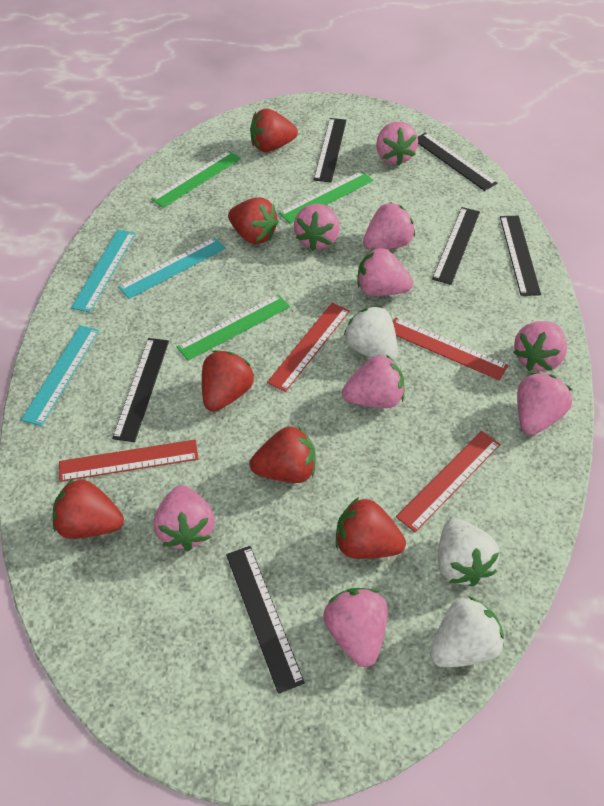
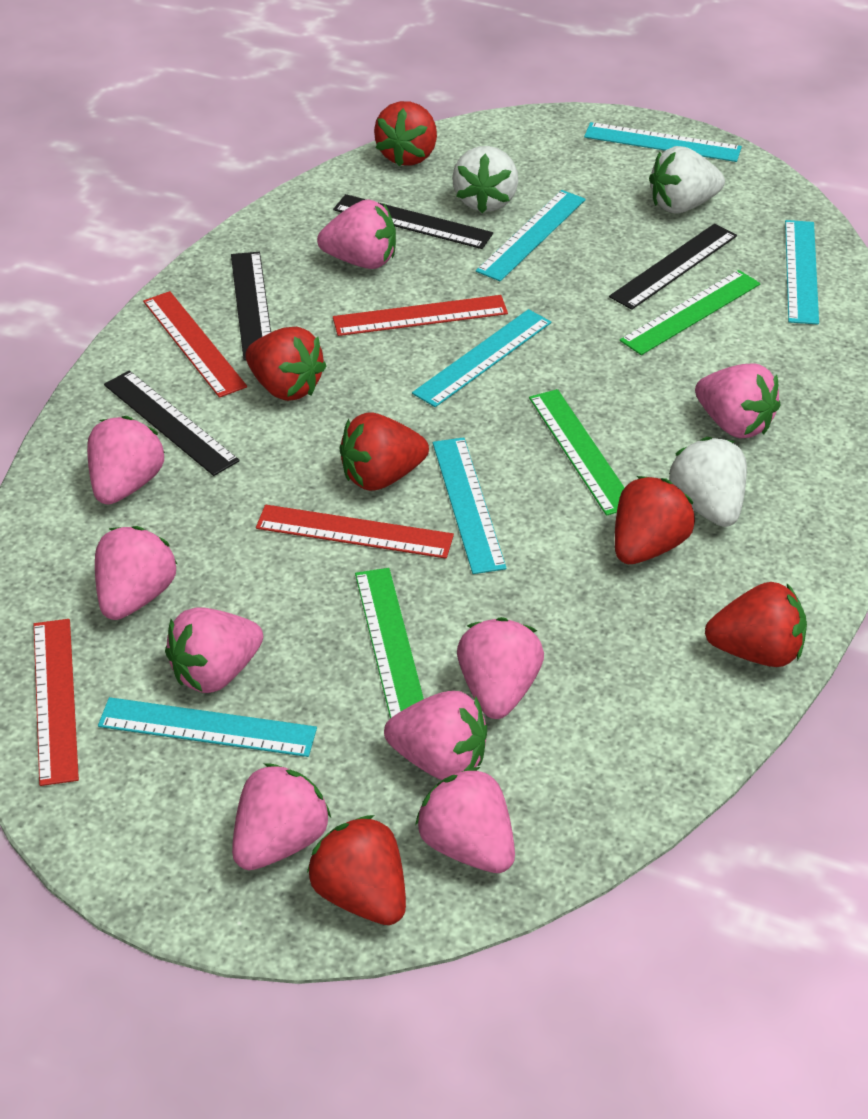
black ruler: [112,338,169,442] [226,546,305,694] [314,118,347,182] [418,133,497,191] [432,207,480,285] [500,216,541,296] = 6 -> [104,371,240,476] [231,252,271,361] [333,194,493,249] [609,224,737,310] = 4
turquoise ruler: [21,325,99,426] [71,230,136,313] [118,237,226,299] = 3 -> [98,697,317,757] [412,309,551,407] [433,437,506,574] [476,190,586,281] [584,122,742,162] [785,220,819,325] = 6

